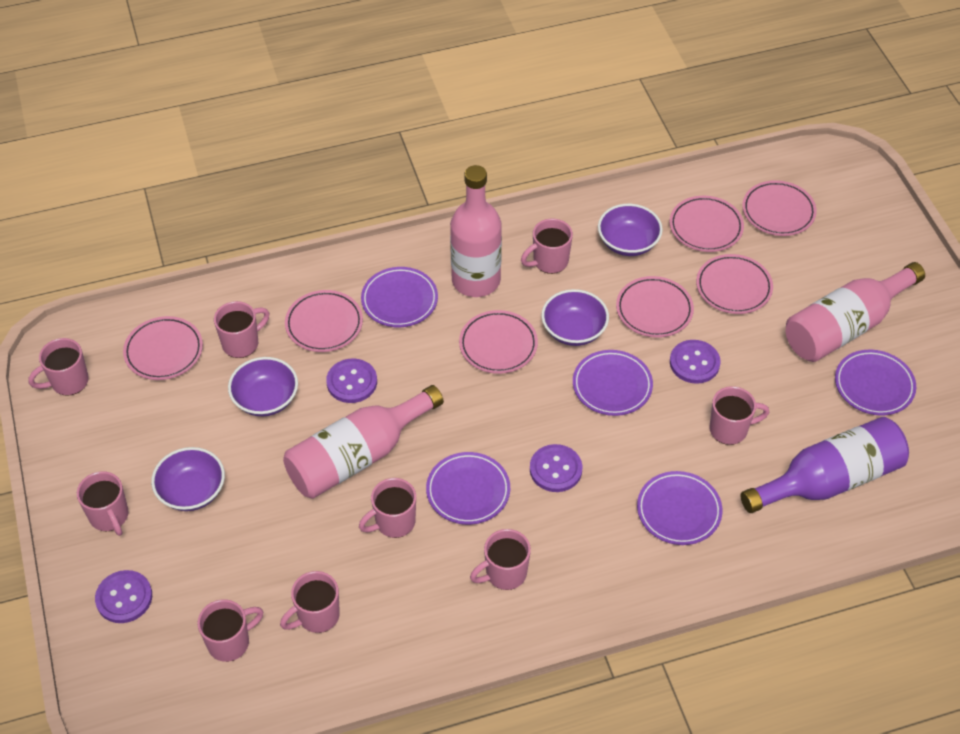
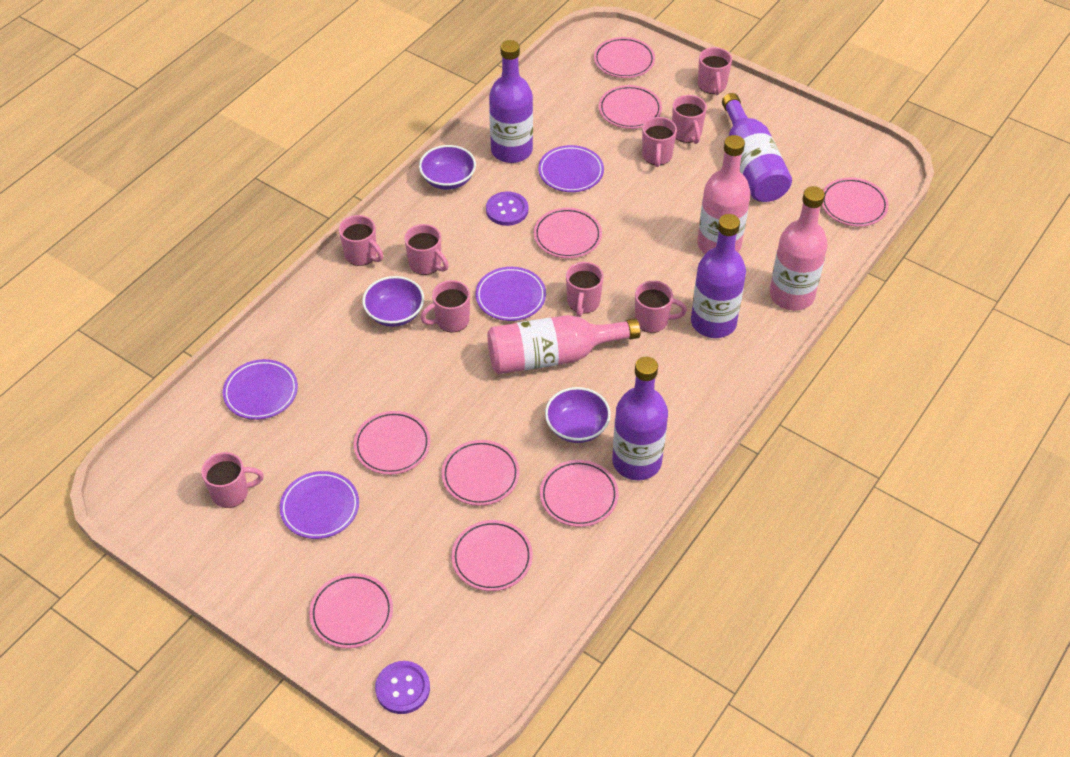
pink plate: [123,316,203,380] [285,290,363,352] [459,310,538,374] [616,276,694,338] [669,196,744,252] [696,254,773,314] [742,180,817,236] = 7 -> [309,573,393,648] [354,411,431,475] [442,440,519,506] [451,520,533,591] [534,208,602,258] [540,460,619,527] [594,37,655,78] [599,85,662,129] [822,178,889,227] = 9
purple bottle: [740,417,909,513] = 1 -> [489,40,533,163] [612,357,668,480] [691,214,746,338] [722,93,792,202] = 4
purple bowl: [151,447,225,511] [228,357,298,416] [541,289,609,346] [598,204,663,256] = 4 -> [362,276,424,327] [419,145,476,190] [545,387,611,443] = 3
purple button: [95,570,152,623] [326,358,377,403] [530,444,582,492] [670,340,720,384] = 4 -> [375,661,430,714] [486,191,528,226] = 2
purple plate: [361,267,438,327] [426,452,510,525] [573,350,653,416] [637,471,722,545] [835,349,916,416] = 5 -> [223,359,298,420] [280,471,359,539] [475,267,546,321] [538,145,604,192] = 4

